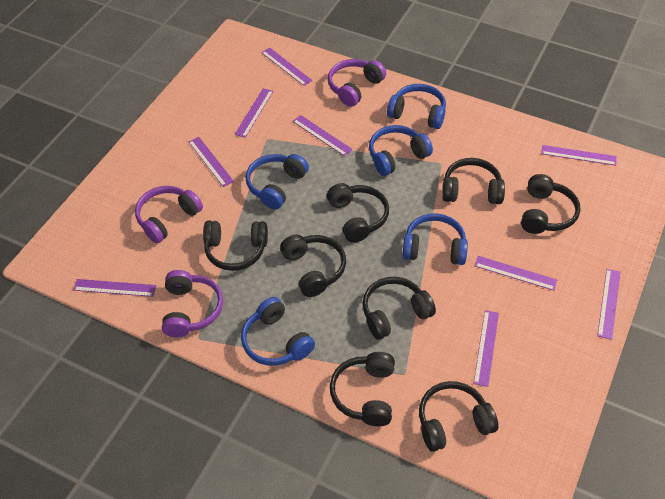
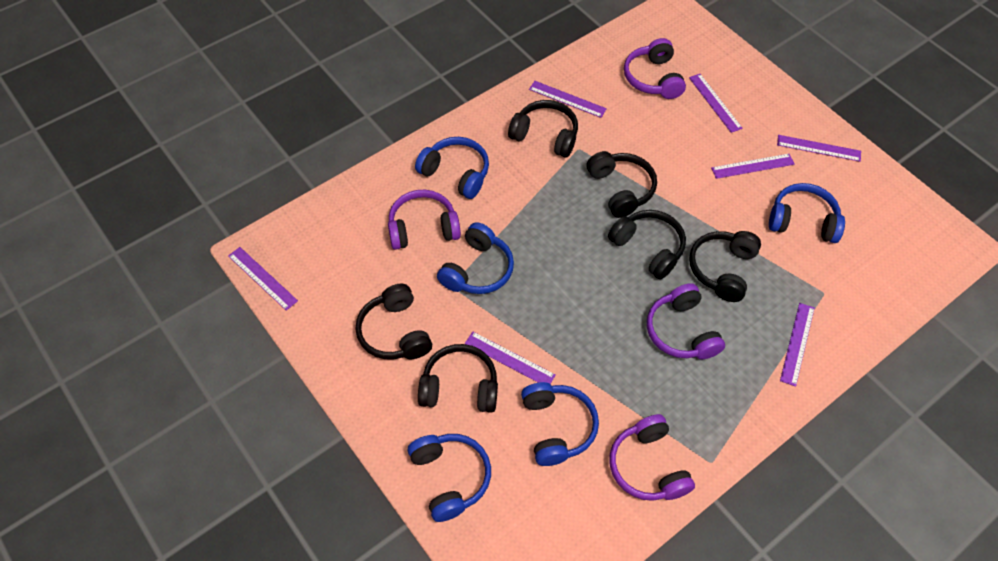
black headphones: [203,221,268,271] [280,234,346,297] [327,183,389,243] [330,352,395,426] [363,277,436,340] [419,381,498,452] [442,158,505,204] [521,174,580,234] = 8 -> [355,284,432,360] [418,344,498,413] [508,100,578,158] [587,151,657,218] [608,210,686,279] [689,231,761,302] = 6
purple headphones: [135,186,203,243] [162,270,223,337] [328,59,386,107] = 3 -> [388,190,461,250] [610,414,695,501] [624,38,686,99] [647,283,725,359] = 4
purple ruler: [73,279,156,297] [188,137,234,187] [235,88,273,138] [261,48,312,86] [293,115,353,156] [473,310,499,387] [474,256,557,291] [541,145,617,165] [597,269,620,340] = 9 -> [228,247,298,311] [465,332,556,384] [529,81,607,118] [689,74,743,133] [711,154,795,179] [777,135,861,162] [780,303,815,387] = 7

